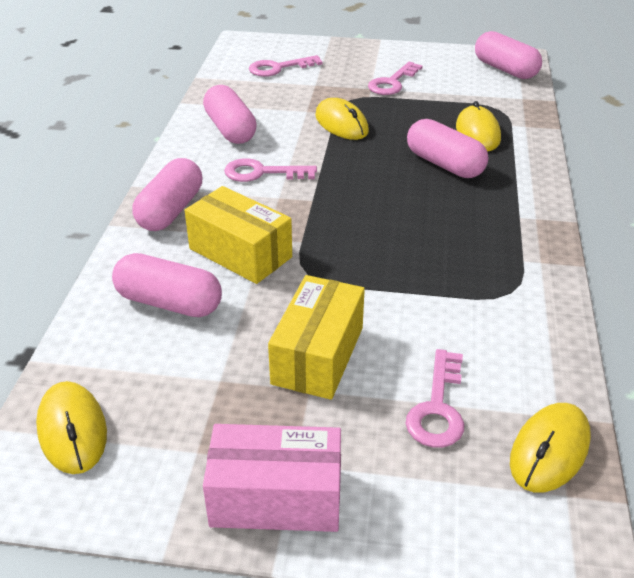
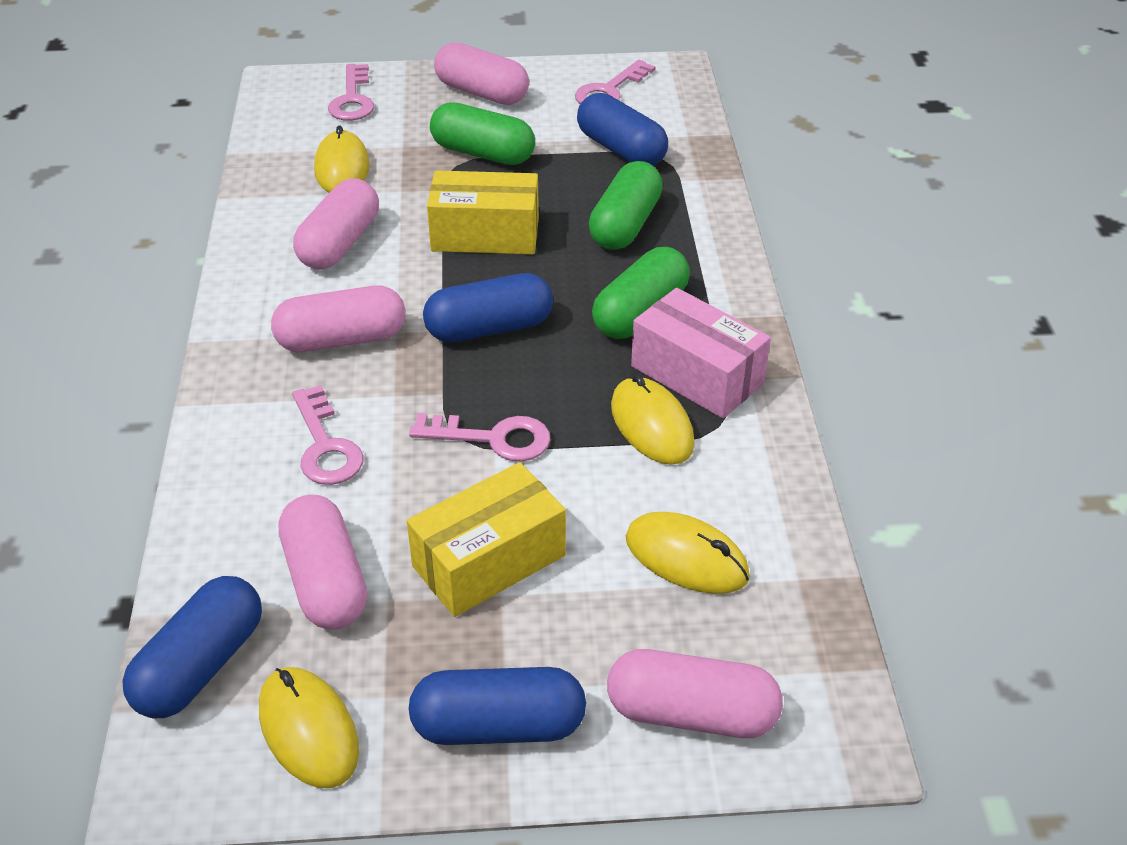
blue capsule: none = 0 -> [122,576,262,719] [409,667,586,745] [423,273,553,342] [577,93,668,166] = 4
green capsule: none = 0 -> [430,102,535,165] [589,161,663,250] [592,247,690,339] = 3

